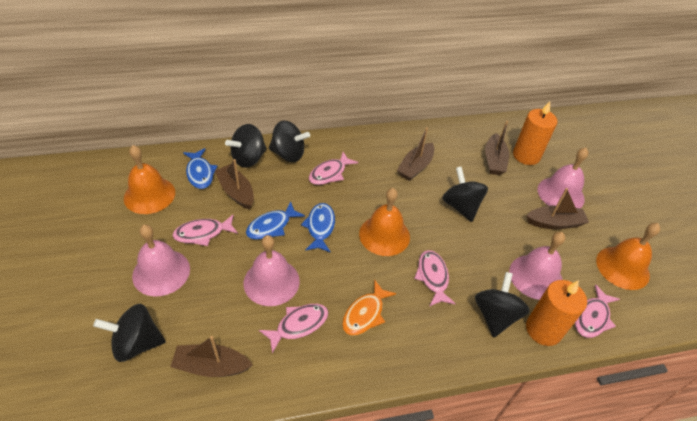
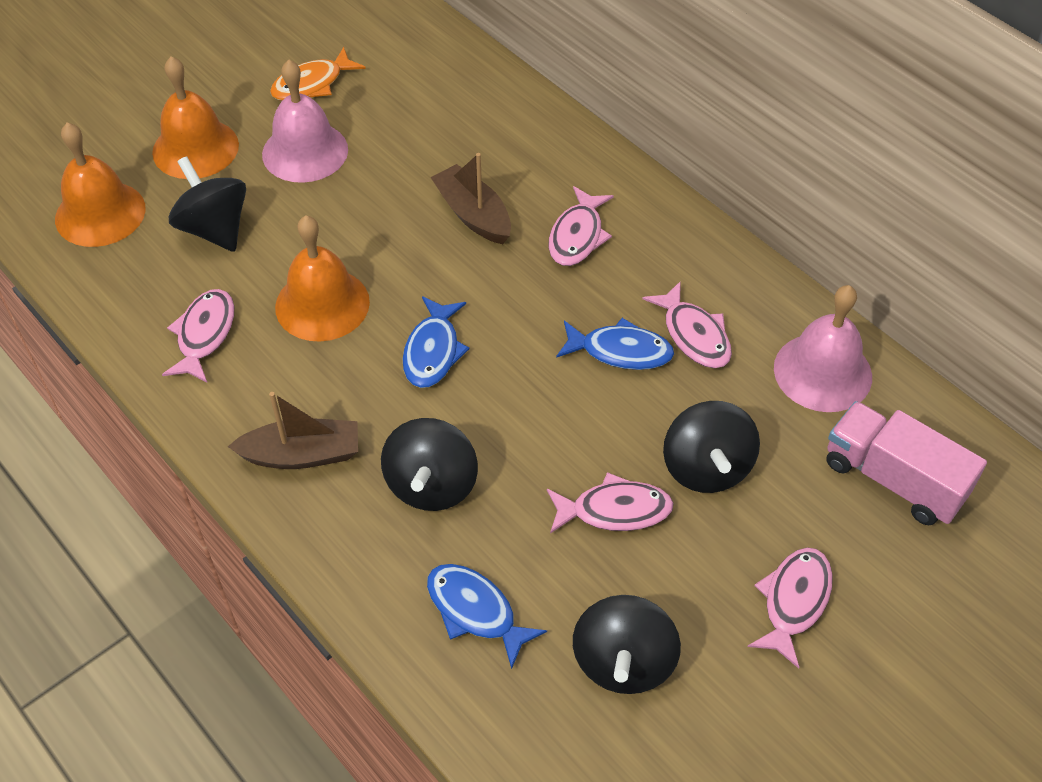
black spinning top: [93,304,166,362] [225,124,267,168] [269,120,310,162] [442,166,488,222] [475,272,530,338] = 5 -> [169,156,246,252] [381,418,478,511] [573,595,681,694] [663,401,760,493] = 4
brown boat: [170,336,253,377] [215,159,254,210] [397,127,434,181] [485,121,509,175] [526,188,589,229] = 5 -> [228,392,358,469] [431,153,511,244] = 2
orange candle: [513,101,557,165] [526,280,587,346] = 2 -> none = 0
pink bell: [132,225,190,296] [244,235,300,306] [509,232,565,300] [537,148,589,208] = 4 -> [262,60,348,183] [774,285,872,412] = 2
pink truck: none = 0 -> [827,401,987,525] = 1

